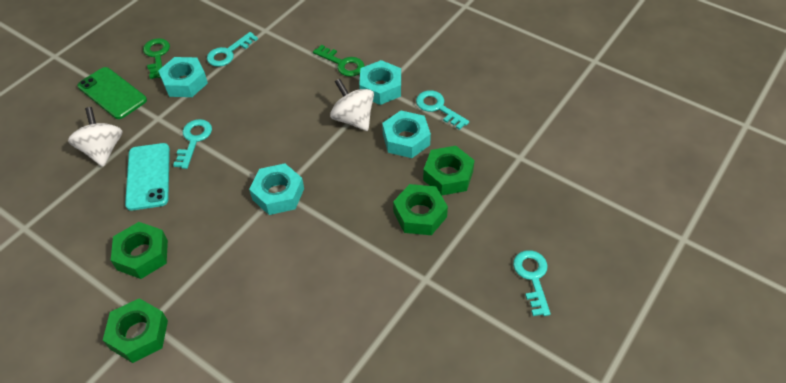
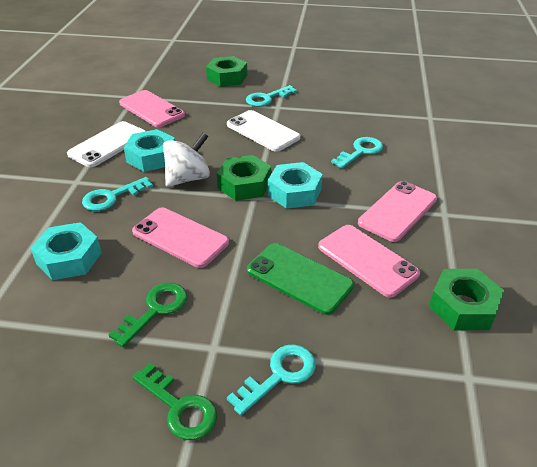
green nut: [103,298,168,363] [111,222,168,279] [393,184,448,235] [423,146,475,196] = 4 -> [206,56,247,87] [217,155,271,201] [429,269,504,330] = 3
pink phone: none = 0 -> [119,90,185,127] [132,207,229,268] [318,225,420,298] [358,181,437,242] = 4
turquoise nut: [158,57,208,97] [249,163,304,215] [359,60,401,105] [382,111,431,158] = 4 -> [30,222,102,280] [124,129,175,172] [268,162,323,209] = 3
turquoise phone: [125,143,170,211] = 1 -> none = 0
white phone: none = 0 -> [67,121,145,167] [227,110,300,152] = 2
white spinning top: [68,107,123,167] [330,78,374,131] = 2 -> [163,133,210,187] = 1

